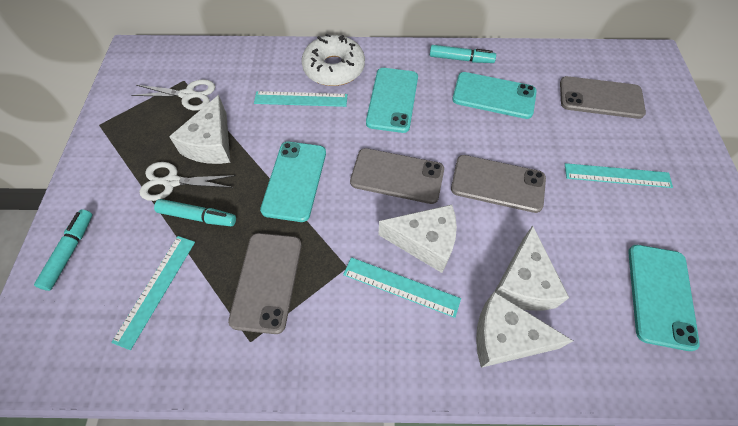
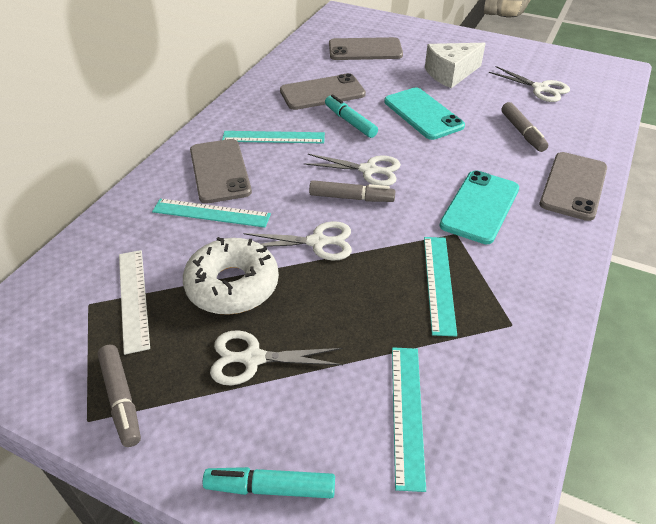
grey marker: none = 0 -> [98,345,141,447] [309,180,396,202] [501,102,548,152] = 3
turquoise marker: [34,209,92,291] [154,199,236,226] [430,45,496,63] = 3 -> [203,467,335,498] [325,94,378,138] = 2
turquoise phone: [260,142,326,222] [366,68,418,133] [452,72,537,119] [628,245,700,351] = 4 -> [384,87,465,140] [439,170,519,244] = 2
white cheese: [169,95,230,164] [379,205,457,273] [476,292,573,368] [495,225,569,311] = 4 -> [425,43,486,88] = 1
white ruler: none = 0 -> [119,250,150,355] = 1
white scissors: [132,79,215,111] [139,162,236,201] = 2 -> [210,330,343,386] [243,221,352,261] [303,154,401,186] [489,66,570,102] = 4

